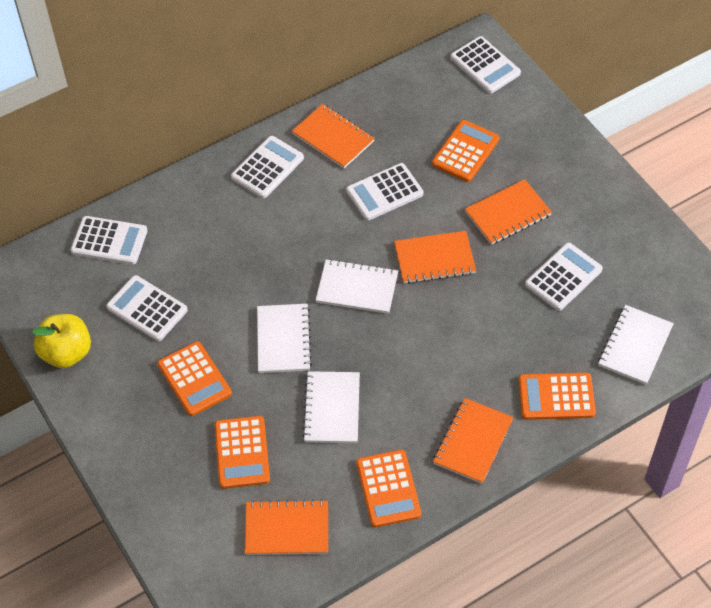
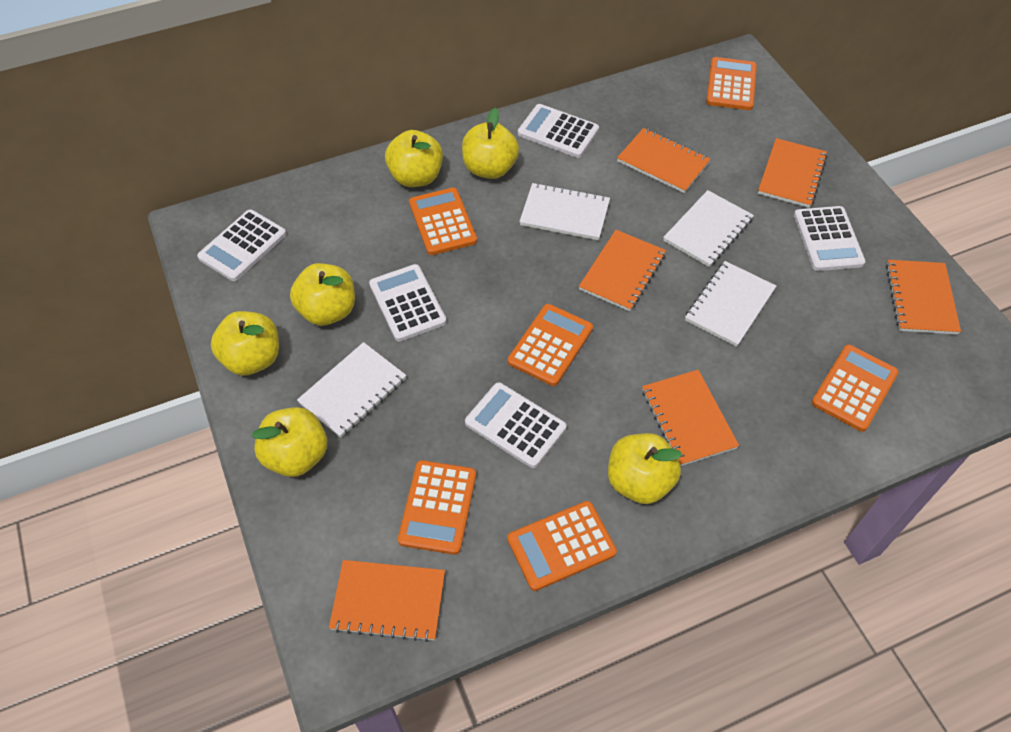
orange calculator: [158,341,232,416] [215,416,270,489] [356,450,421,527] [432,120,499,182] [518,373,596,420] = 5 -> [398,460,476,555] [409,188,477,255] [507,501,617,591] [508,304,593,386] [706,57,757,110] [811,345,899,432] = 6
orange notebook: [245,499,328,555] [292,104,375,168] [394,231,476,284] [433,398,514,484] [465,179,552,245] = 5 -> [329,560,445,642] [579,230,666,311] [617,128,710,193] [642,370,739,466] [758,138,828,208] [886,260,961,335] = 6
white calculator: [71,216,148,265] [106,275,188,341] [231,136,304,198] [346,163,423,221] [450,36,521,93] [525,243,603,311] = 6 -> [197,210,286,281] [369,264,447,342] [465,382,566,468] [518,104,599,158] [794,206,866,271] = 5
yellow apple: [32,314,91,368] = 1 -> [211,311,279,376] [252,407,327,477] [290,263,355,326] [385,130,443,187] [462,108,519,179] [608,433,682,504] = 6

